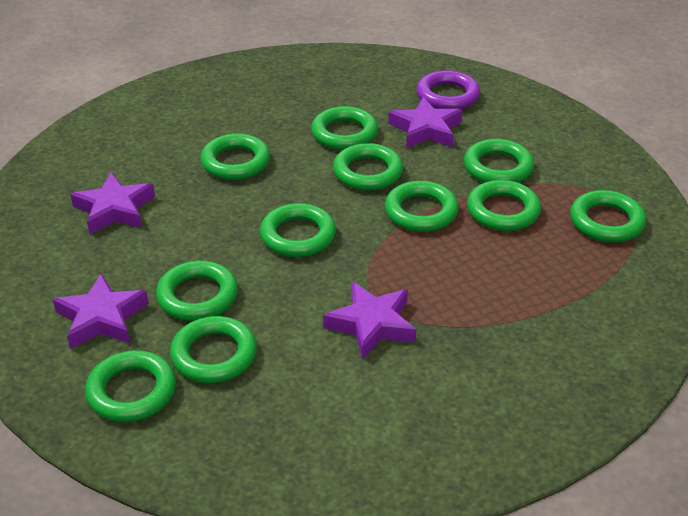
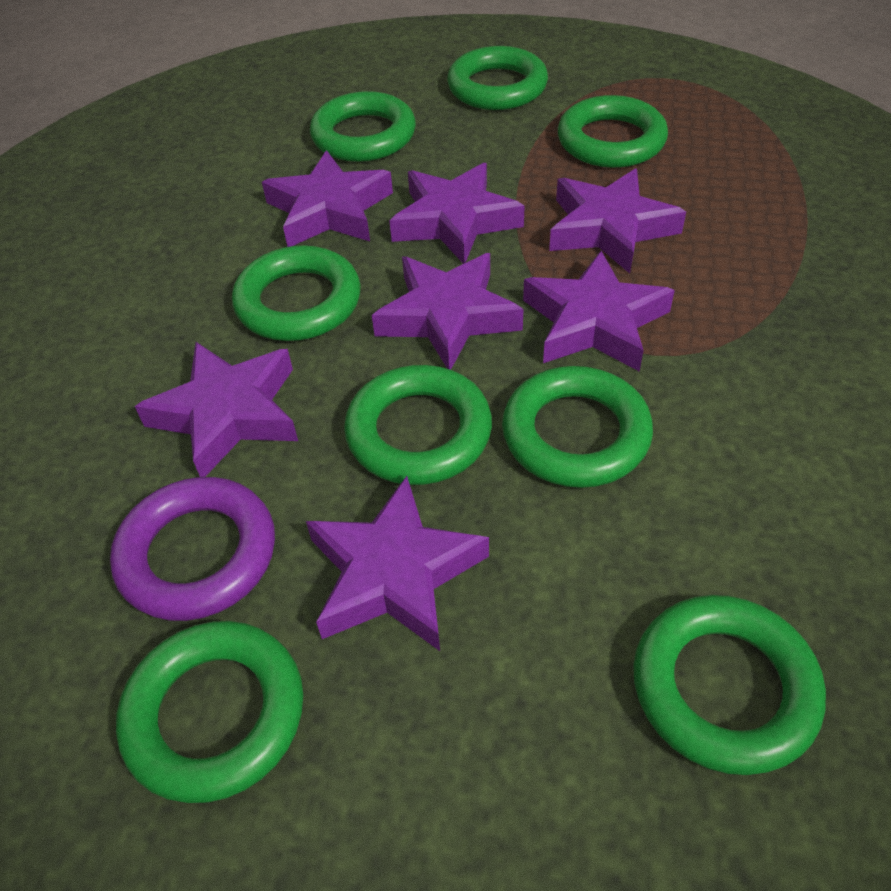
green ring: [85,350,176,422] [156,261,238,321] [170,316,257,383] [201,133,270,180] [260,203,336,257] [311,106,378,150] [333,143,403,191] [385,181,459,232] [464,139,534,183] [467,180,541,231] [570,190,646,243] = 11 -> [116,621,303,803] [232,245,361,341] [310,91,416,162] [344,365,492,485] [447,46,548,110] [502,366,653,488] [558,95,668,168] [633,595,826,775] = 8
purple star: [53,273,149,349] [70,172,155,234] [323,281,416,359] [388,97,462,148] = 4 -> [135,342,298,477] [262,150,393,247] [306,476,489,651] [372,253,523,370] [389,163,525,264] [523,251,675,372] [549,168,686,274] = 7

